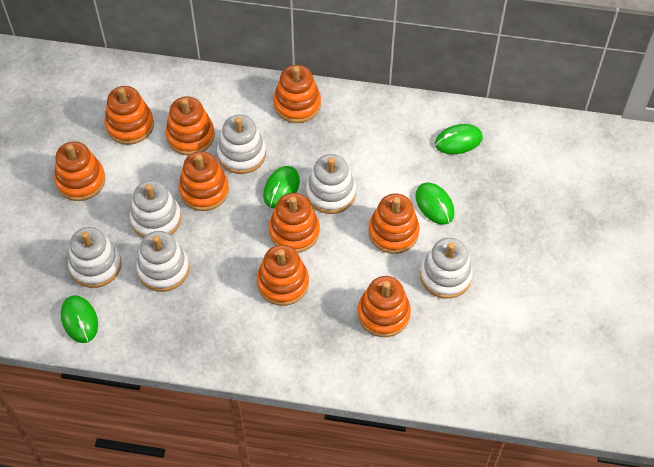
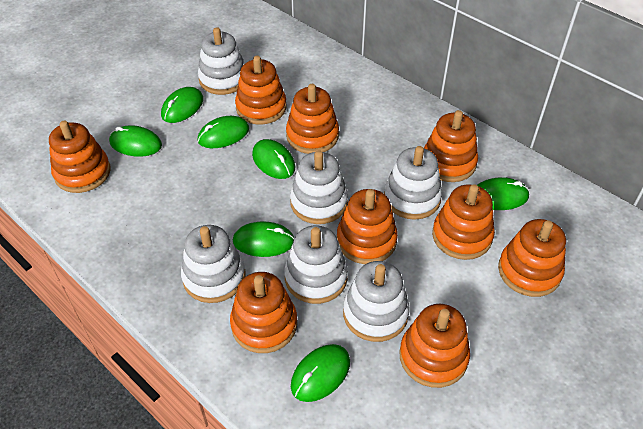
green mouse: [61,295,98,343] [263,166,300,208] [415,183,454,225] [435,124,483,154] = 4 -> [109,125,162,157] [161,87,203,123] [198,116,249,148] [233,221,294,257] [252,139,295,179] [291,344,350,402] [477,177,529,210] = 7

